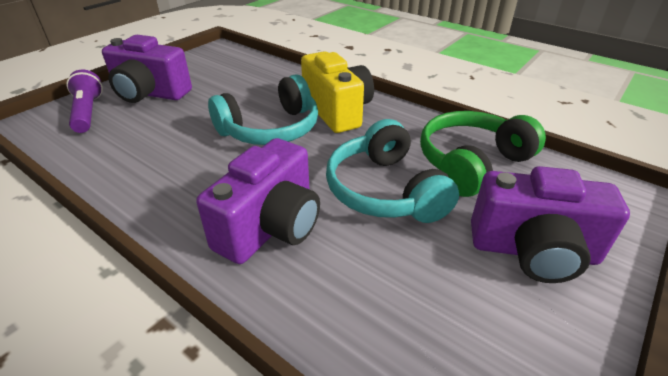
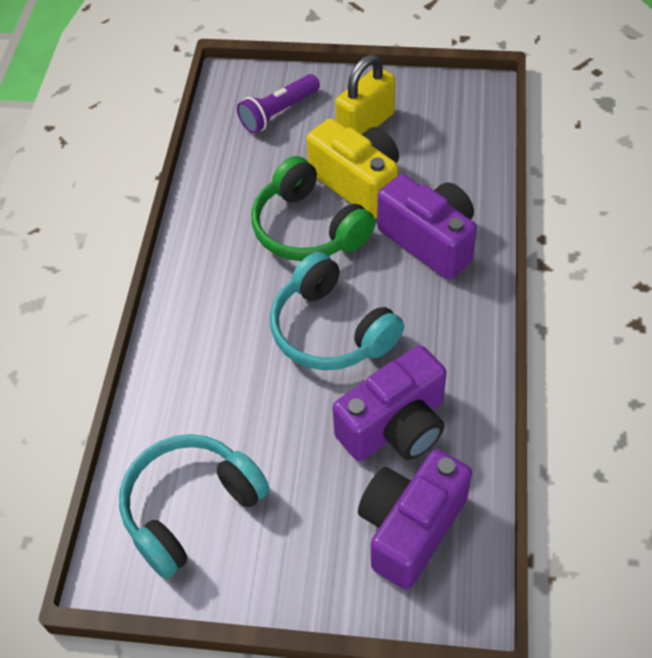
yellow padlock: none = 0 -> [335,55,395,134] = 1

